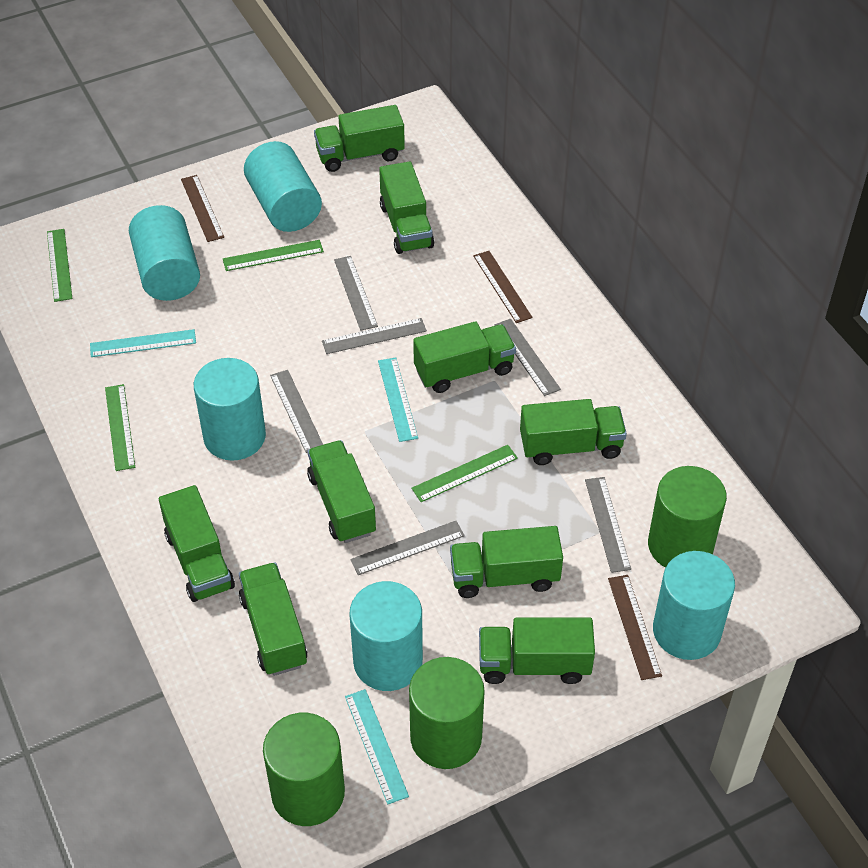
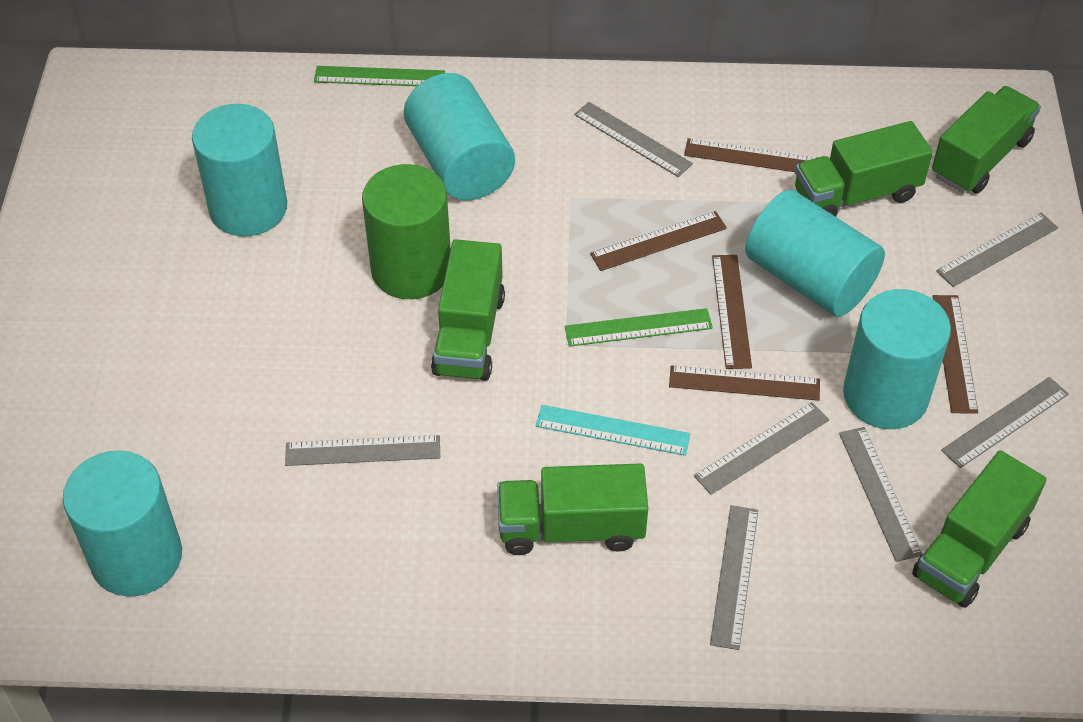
brown ruler: [181,175,224,242] [473,251,533,323] [608,575,662,680] = 3 -> [590,211,727,271] [669,365,820,401] [684,138,818,172] [712,255,752,369] [933,295,978,414] = 5
green cylinder: [263,713,345,826] [409,657,485,769] [648,466,727,568] = 3 -> [362,164,451,299] = 1
green ruler: [47,229,72,302] [105,384,135,471] [223,240,324,271] [411,445,518,502] = 4 -> [314,66,445,86] [565,308,713,347] = 2
green truck: [159,485,235,602] [239,562,307,676] [307,440,376,543] [314,105,405,172] [379,161,434,254] [413,321,516,393] [450,526,563,598] [479,617,595,684] [520,399,627,465] = 9 -> [431,239,505,381] [497,463,648,555] [795,121,933,217] [912,450,1047,608] [932,86,1041,194] = 5
grey ruler: [270,370,323,453] [322,318,427,354] [334,256,378,331] [350,521,465,575] [495,319,561,396] [585,477,631,573] = 6 -> [285,435,440,466] [574,102,693,177] [694,402,829,495] [710,505,758,650] [839,427,923,562] [936,213,1058,287] [941,377,1069,468] = 7
turquoise ruler: [90,329,196,357] [345,689,409,804] [378,357,418,442] = 3 -> [536,405,690,456] = 1

